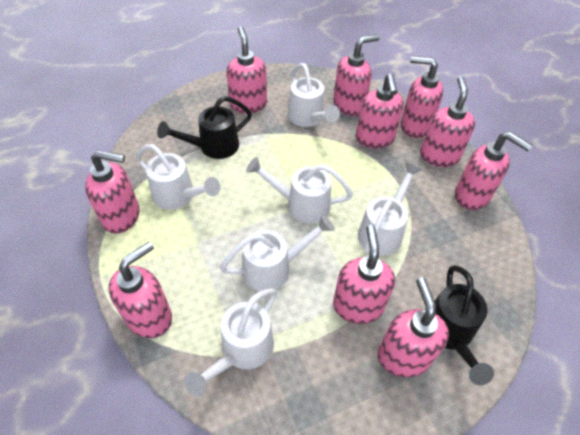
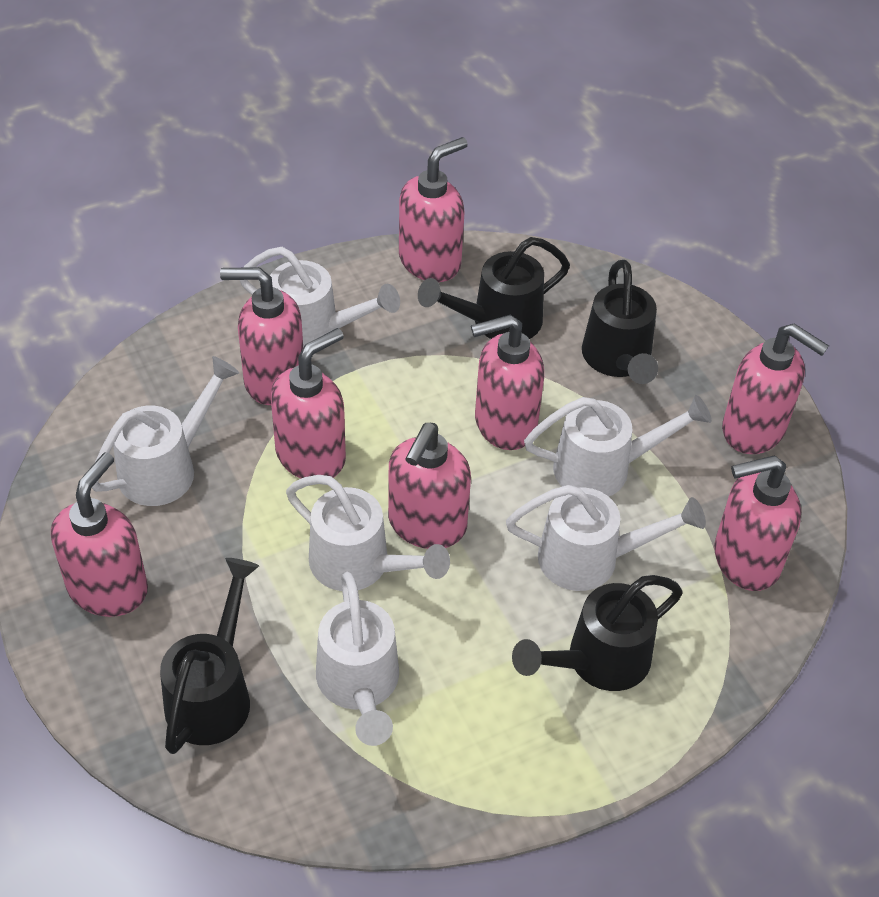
black watering can: [157,96,252,159] [435,265,494,385] = 2 -> [160,558,259,754] [418,237,570,339] [512,575,683,691] [582,260,658,384] = 4
pink soap dispenser: [85,150,139,234] [109,242,172,338] [227,26,267,114] [333,34,380,116] [333,225,395,324] [356,73,404,149] [378,277,449,377] [401,56,443,138] [420,76,475,167] [455,132,532,210] = 10 -> [51,452,148,617] [220,267,303,405] [271,328,346,479] [388,423,471,549] [399,137,468,282] [471,315,544,450] [714,456,801,591] [722,324,829,454] = 8

